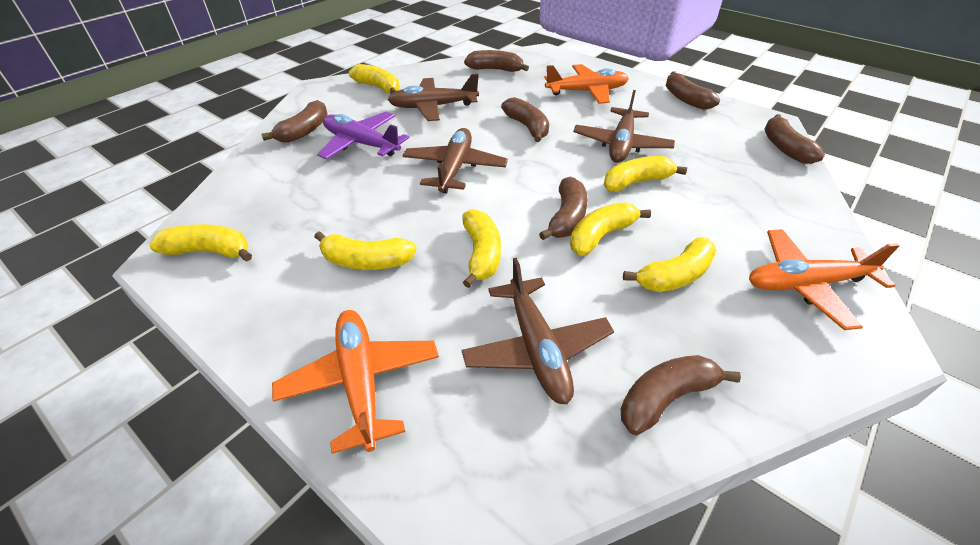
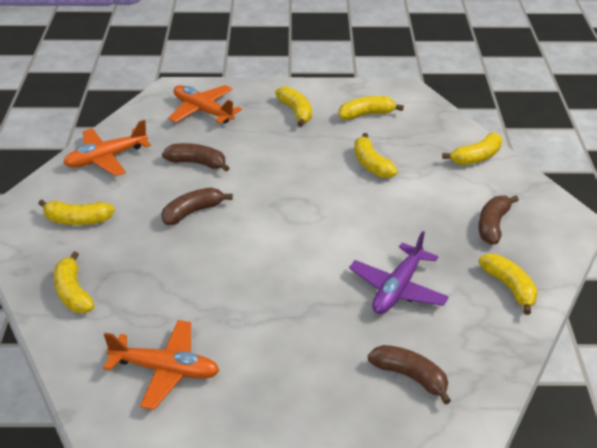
brown banana: [262,100,328,143] [464,50,529,72] [501,97,549,142] [539,176,588,240] [621,355,741,435] [666,71,720,110] [764,114,825,164] = 7 -> [162,143,229,171] [162,187,233,225] [368,345,451,404] [478,195,519,245] = 4
brown plane: [388,74,479,121] [403,128,508,193] [461,258,614,404] [573,90,675,163] = 4 -> none = 0

